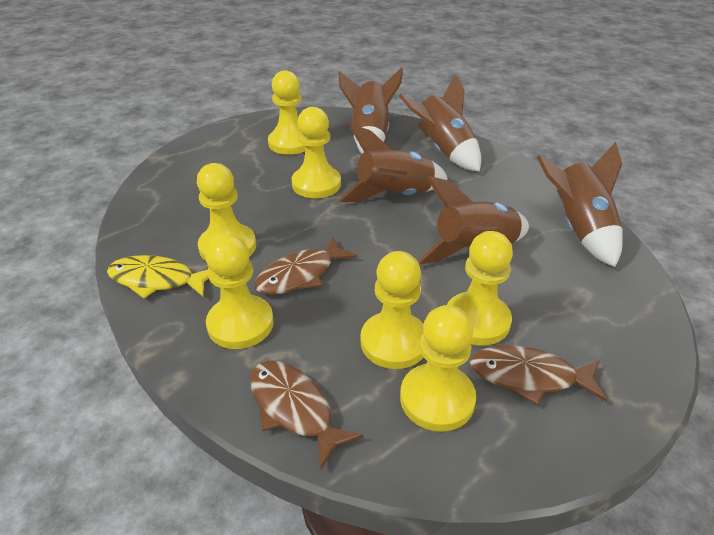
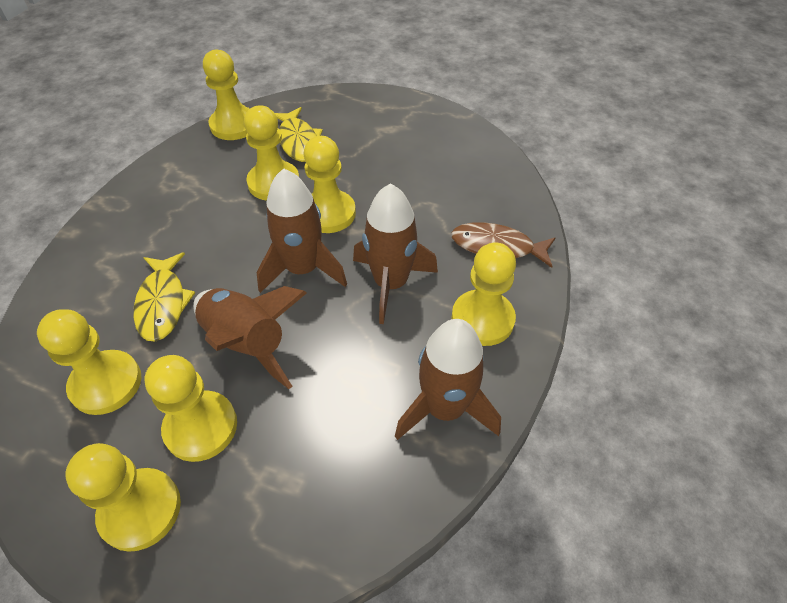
brown fish: [250,361,363,469] [254,237,357,295] [470,345,607,405] = 3 -> [451,222,555,268] = 1
brown rocket: [339,67,403,154] [339,124,448,202] [399,74,481,171] [418,176,529,264] [537,142,623,267] = 5 -> [193,286,307,389] [257,168,347,293] [353,183,438,324] [395,319,501,440] = 4
yellow fish: [107,255,208,298] = 1 -> [134,252,195,342] [275,107,323,162] = 2

